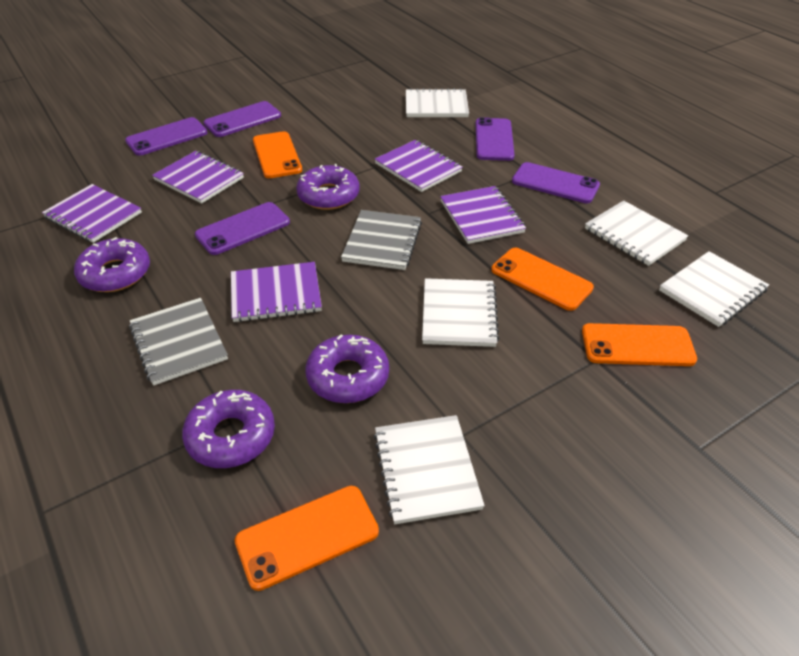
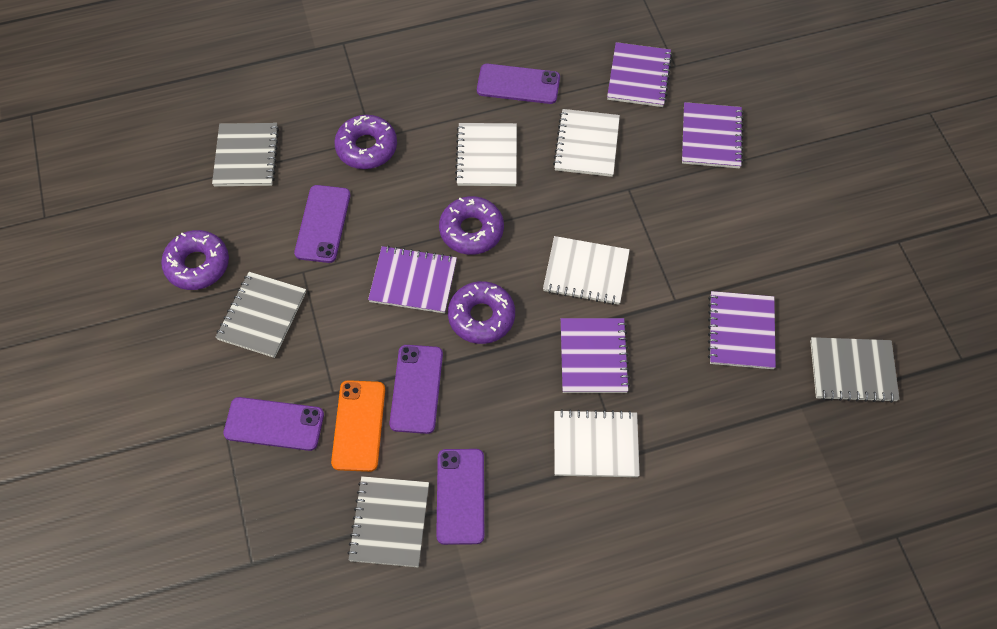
grey notebook: [129,298,228,386] [341,210,422,270] = 2 -> [212,123,279,186] [215,272,306,358] [347,476,429,567] [810,337,899,403] = 4
orange phone: [235,486,379,591] [253,131,302,178] [491,248,594,311] [582,323,697,366] = 4 -> [331,380,385,472] = 1
white notebook: [373,415,485,524] [406,88,469,117] [422,278,499,347] [585,200,688,266] [659,251,769,327] = 5 -> [455,123,517,186] [543,236,630,305] [553,109,620,177] [554,409,640,477] = 4

